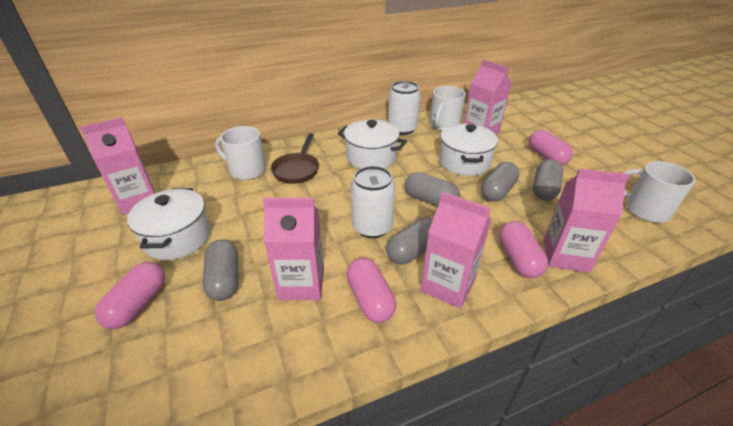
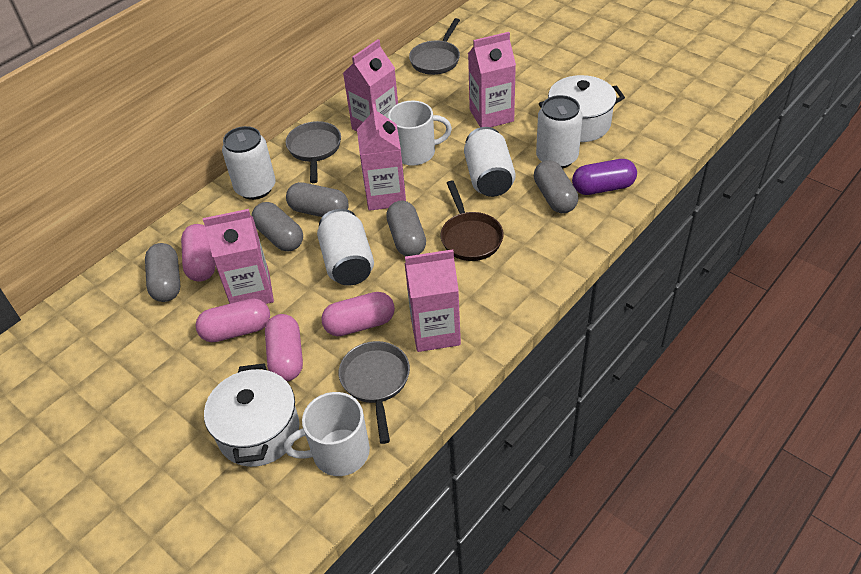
grey pan: none = 0 -> [286,121,341,183] [339,341,410,444] [409,18,460,75] = 3
purple capsule: none = 0 -> [572,159,637,195] = 1
white can: [351,166,395,238] [388,81,420,135] = 2 -> [222,126,276,200] [317,209,374,286] [464,127,516,197] [536,95,583,169] = 4
white mug: [215,126,266,180] [430,86,466,131] [623,161,696,223] = 3 -> [284,392,370,476] [388,100,452,166] = 2
white pot: [127,188,211,260] [338,119,407,169] [439,124,498,176] = 3 -> [204,364,299,467] [539,75,625,142] = 2

